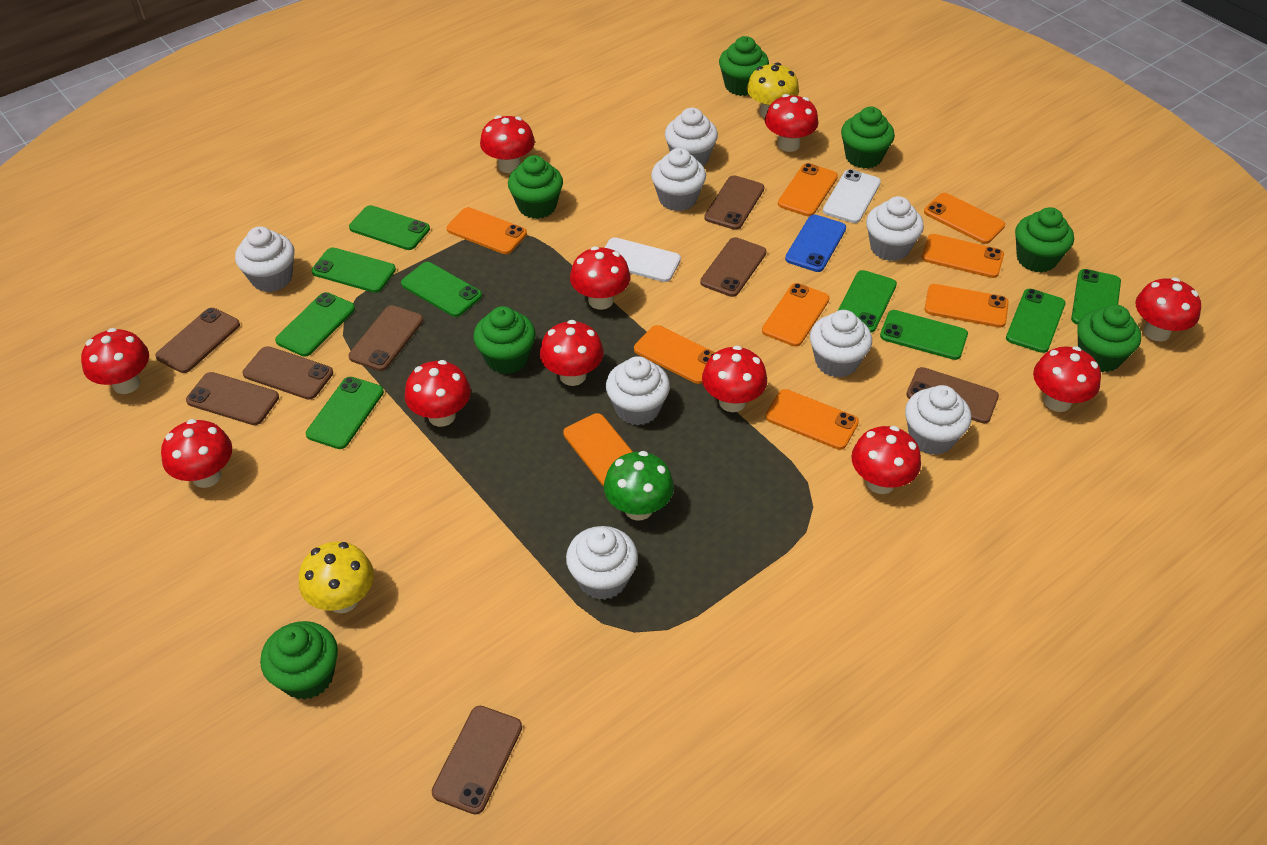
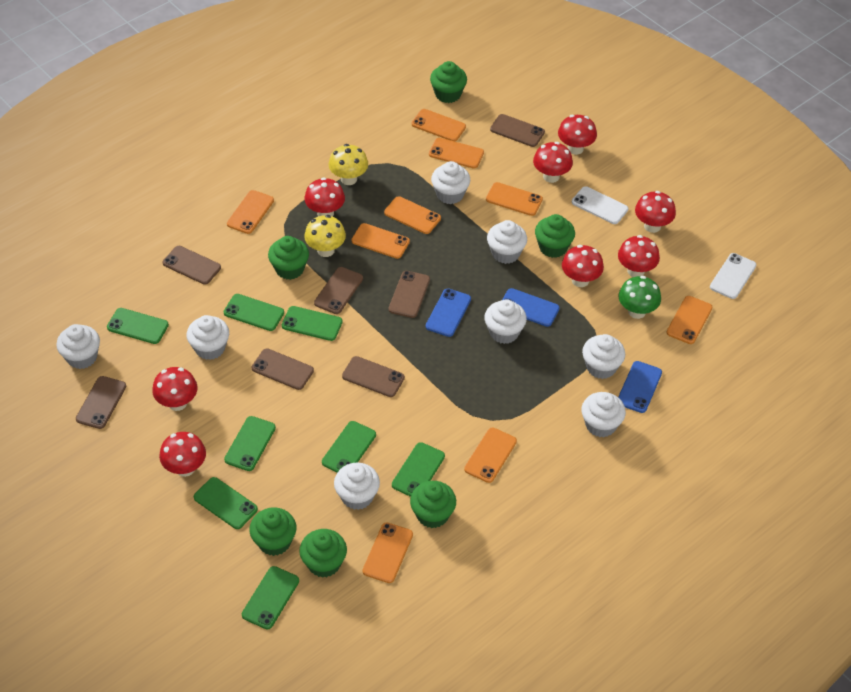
blue phone: [785,214,846,272] = 1 -> [426,288,471,337] [502,288,560,327] [618,361,662,413] = 3
brown phone: [155,308,240,373] [186,372,279,425] [243,346,333,400] [349,305,423,371] [432,706,522,815] [700,237,767,297] [704,175,764,230] [907,367,999,423] = 8 -> [76,376,126,429] [163,246,221,285] [252,348,314,390] [314,267,363,314] [342,356,405,397] [389,271,430,318] [490,114,545,147] = 7
green cupcake: [260,621,338,700] [473,306,536,374] [508,155,563,219] [719,36,769,96] [841,107,895,169] [1015,207,1074,273] [1077,305,1141,372] = 7 -> [249,507,296,556] [268,236,309,280] [299,529,347,578] [410,481,456,528] [430,61,467,103] [535,214,575,258] = 6
green phone: [275,292,355,357] [306,377,384,449] [311,247,396,293] [349,205,430,250] [401,262,482,317] [838,270,897,333] [880,310,968,360] [1006,289,1066,353] [1071,269,1121,325] = 9 -> [107,308,169,344] [194,477,258,529] [223,294,284,331] [224,416,276,471] [242,566,299,629] [282,306,343,341] [322,421,376,472] [392,442,445,497] = 8
red mushroom: [81,328,149,394] [161,419,232,488] [405,360,471,427] [480,115,535,173] [540,320,604,386] [570,246,631,310] [702,345,767,412] [765,94,819,152] [851,426,921,494] [1033,346,1101,412] [1135,278,1201,341] = 11 -> [152,367,198,411] [159,432,206,477] [305,177,345,217] [533,142,573,183] [558,115,597,155] [562,245,604,287] [618,235,660,277] [635,191,676,233] = 8

